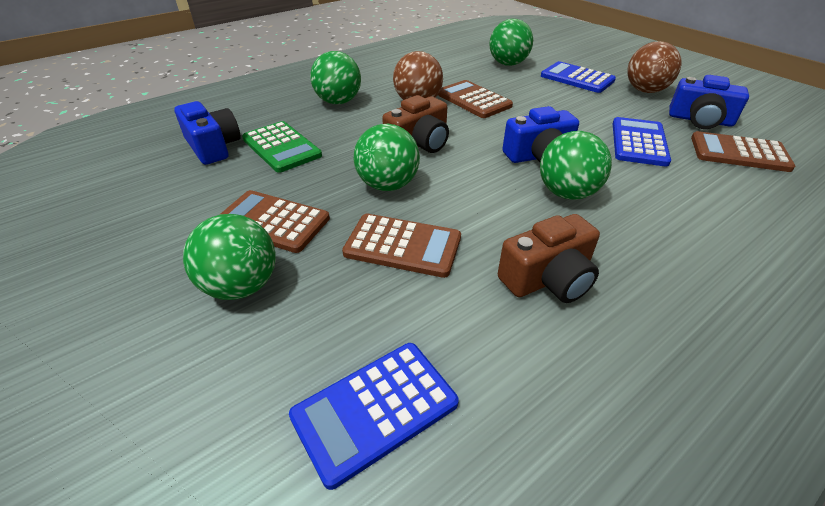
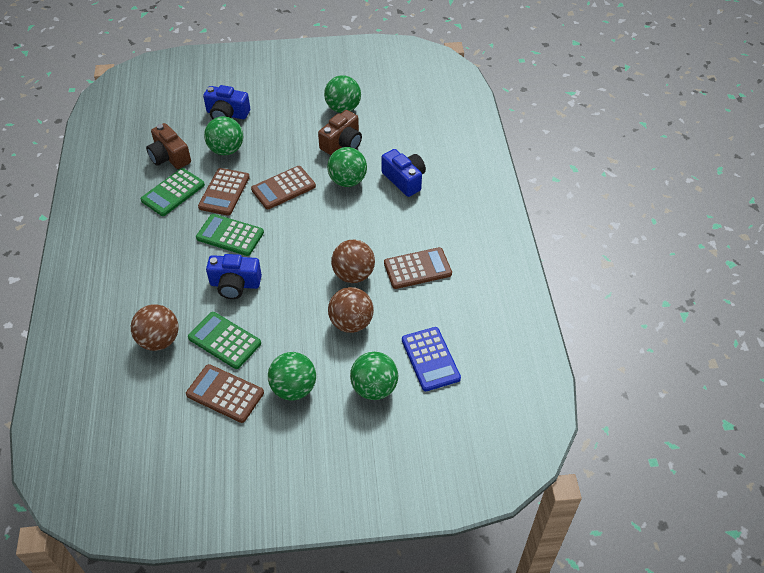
blue calculator: [289,343,459,490] [541,61,616,93] [613,117,671,167] = 3 -> [402,327,461,391] = 1
brown ball: [393,51,443,100] [628,41,682,93] = 2 -> [131,304,179,351] [328,287,374,333] [331,239,375,283] = 3
green calculator: [242,121,322,173] = 1 -> [140,168,205,216] [188,312,261,369] [196,214,264,256] = 3

